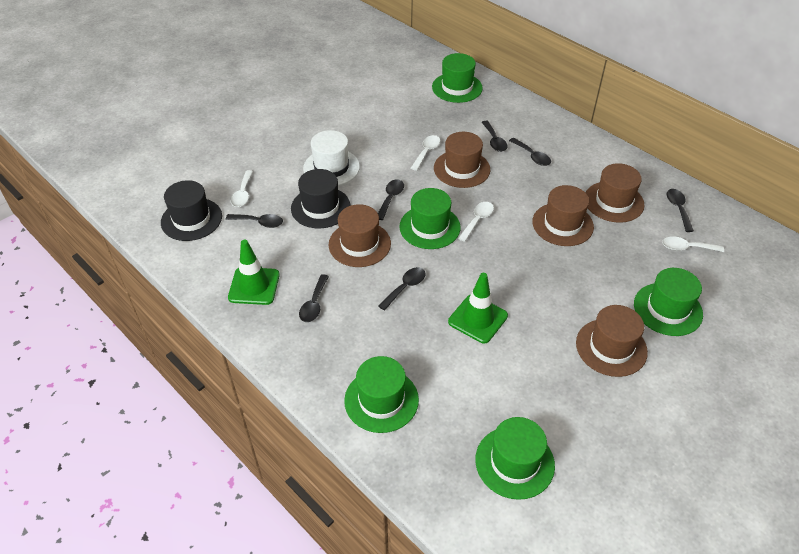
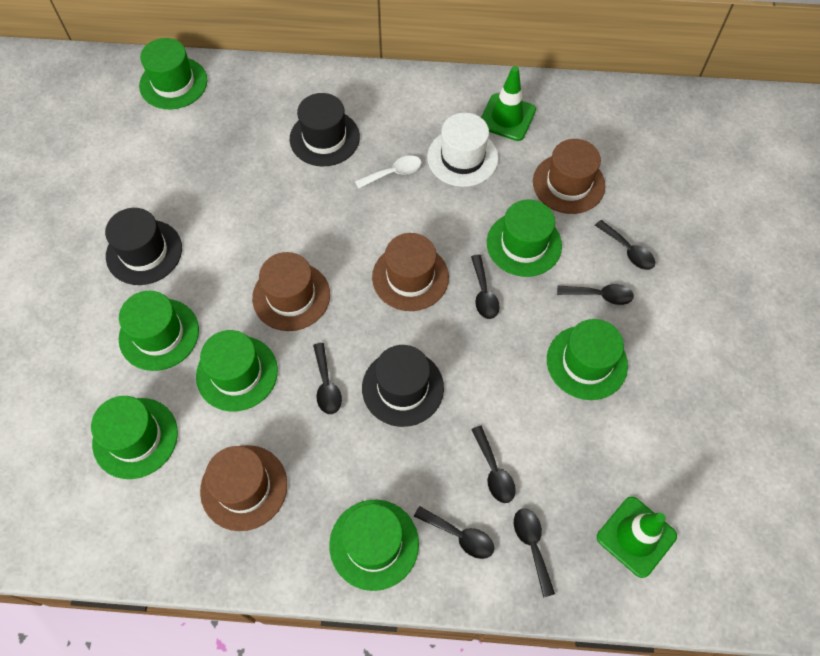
black hat: [161,180,222,241] [291,169,351,228] = 2 -> [105,208,182,285] [290,93,360,166] [362,345,444,427] = 3
brown hat: [329,204,391,267] [434,132,490,188] [532,185,594,246] [576,305,648,377] [586,163,645,223] = 5 -> [200,445,287,531] [252,252,330,331] [372,233,449,311] [533,139,605,214] = 4
green hat: [344,356,419,433] [399,188,461,249] [432,53,483,103] [475,417,555,500] [634,268,703,336] = 5 -> [91,396,178,479] [119,291,199,371] [139,38,207,109] [196,330,278,411] [329,500,419,591] [487,200,562,277] [547,319,628,400] = 7
white spoon: [231,170,253,207] [411,135,440,171] [458,202,494,242] [662,237,724,252] = 4 -> [355,155,421,189] = 1

